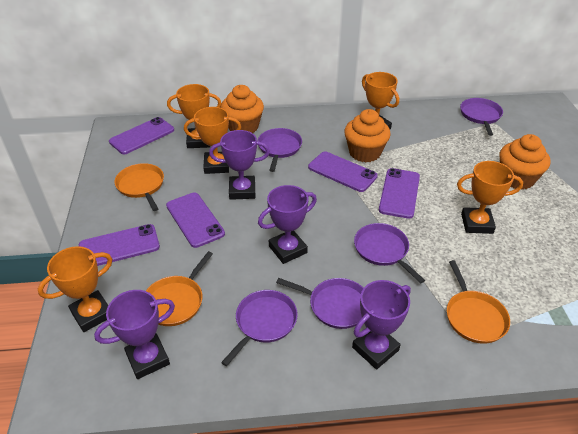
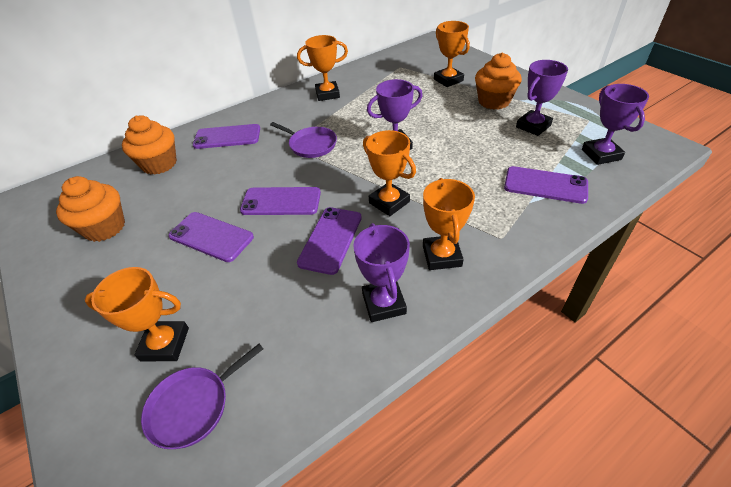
orange pan: [115,163,164,211] [146,251,213,326] [447,260,510,344] = 3 -> none = 0
purple pan: [221,290,298,366] [258,128,302,172] [276,278,363,329] [354,223,425,283] [460,98,503,136] = 5 -> [141,344,263,449] [270,122,337,158] = 2

